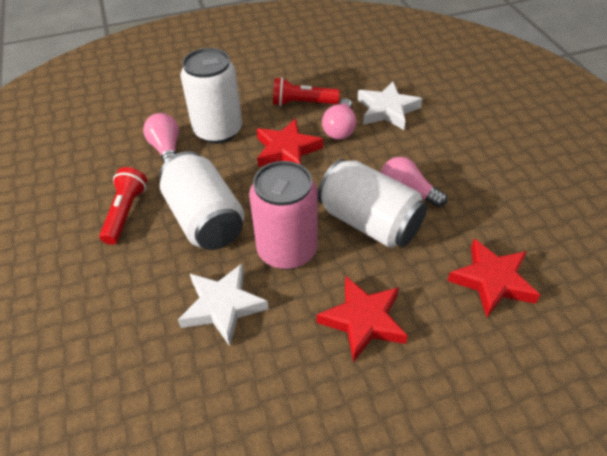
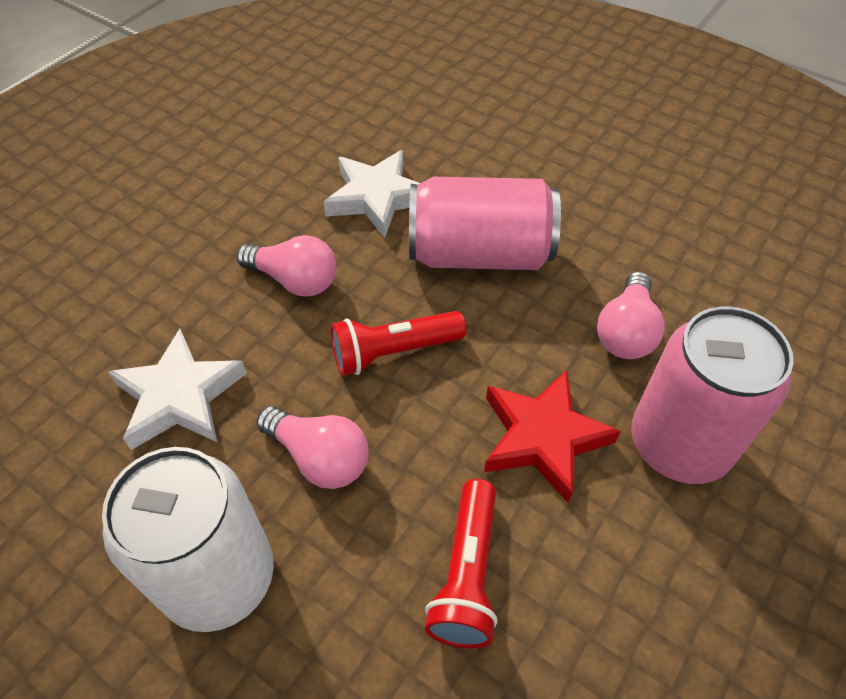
pink can: [249,161,318,270] = 1 -> [409,177,561,270] [631,307,794,484] = 2
red star: [257,118,323,167] [316,276,408,362] [447,239,540,317] = 3 -> [484,370,621,503] = 1
white can: [159,151,245,250] [181,48,242,144] [318,159,427,248] = 3 -> [102,447,274,632] = 1

